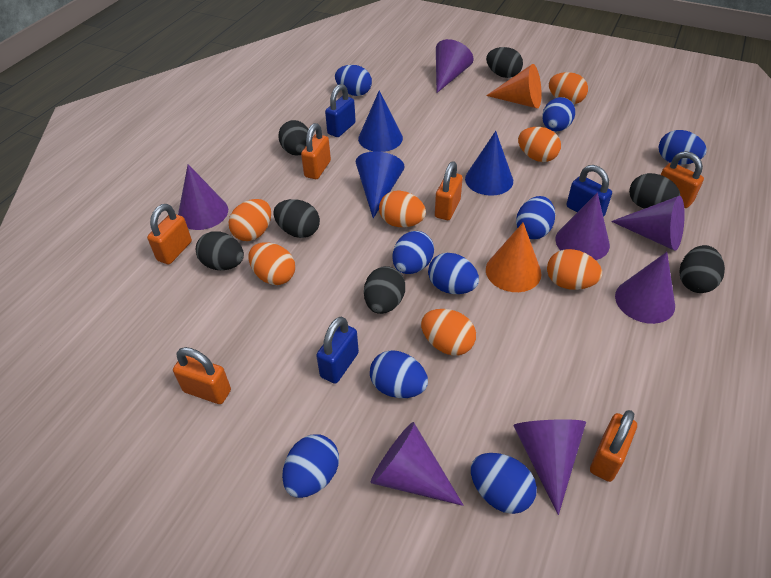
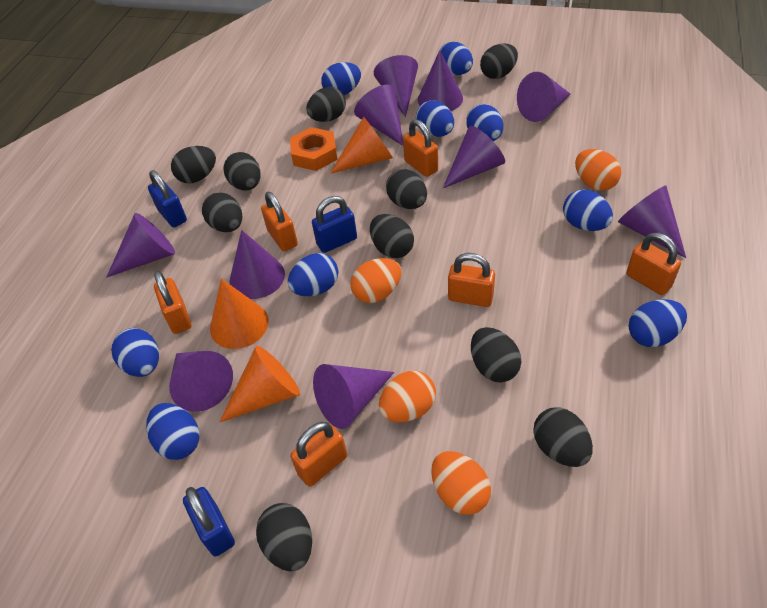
black egg: [196,231,244,270] [274,199,320,238] [278,120,308,156] [364,266,405,314] [486,47,523,78] [629,173,680,209] [680,245,725,293] = 7 -> [171,146,216,183] [202,192,242,232] [224,152,261,190] [256,503,312,571] [306,87,346,122] [370,214,414,258] [386,169,427,209] [471,327,521,382] [480,44,518,79] [533,407,593,467] = 10
blue cone: [356,151,405,218] [358,90,403,152] [465,131,513,196] = 3 -> none = 0
orange cone: [486,64,542,108] [486,223,542,292] = 2 -> [210,279,268,349] [220,346,300,422] [330,117,393,174] = 3
orange egg: [228,199,271,241] [248,242,295,285] [379,190,426,227] [421,309,476,355] [518,127,561,162] [547,249,602,290] [549,72,588,104] = 7 -> [350,258,401,303] [379,371,436,422] [431,451,491,515] [575,149,621,191] = 4
orange nut: none = 0 -> [290,127,337,171] = 1
purple cone: [178,164,228,230] [371,422,464,506] [436,39,474,93] [513,419,586,515] [555,193,610,260] [611,196,685,251] [615,252,675,324] = 7 -> [107,213,175,277] [169,351,233,412] [230,230,285,299] [313,364,394,429] [354,85,403,146] [374,55,418,117] [418,50,463,111] [443,126,505,188] [517,72,571,122] [618,185,686,258] = 10

